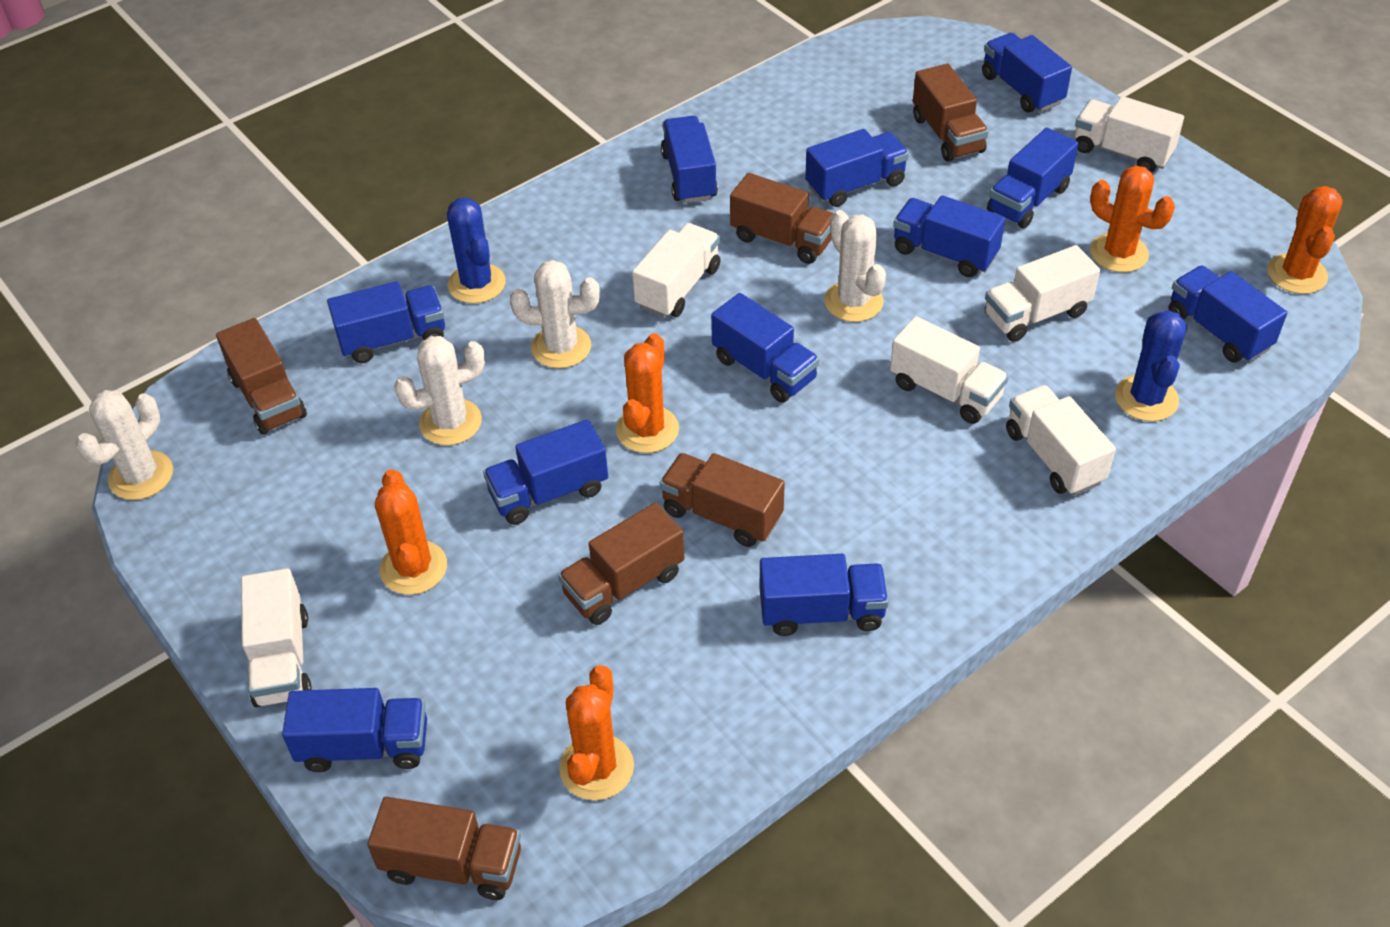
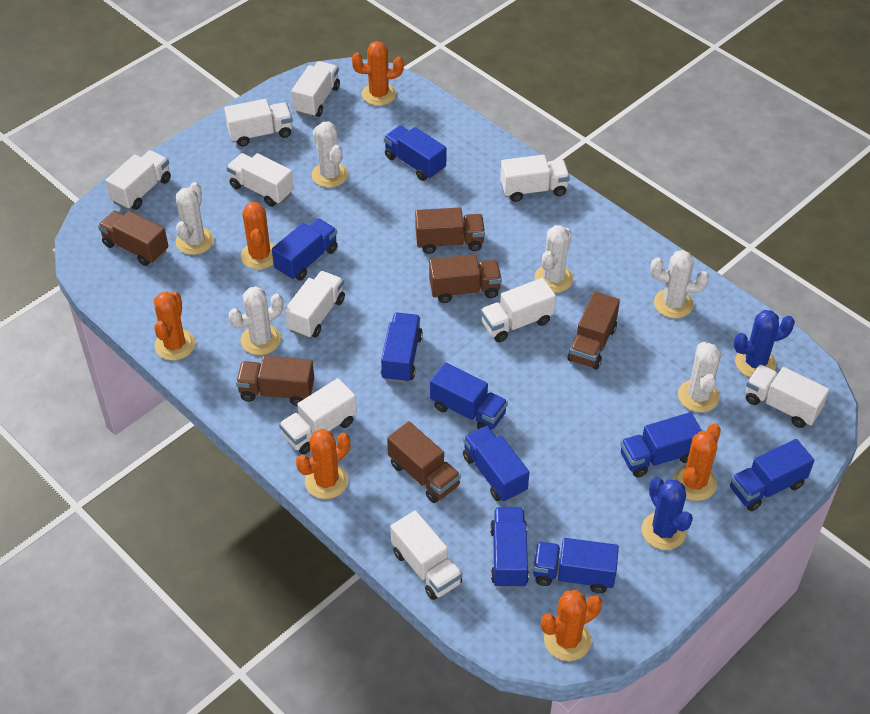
blue truck: [282,688,427,772] [327,281,445,363] [483,419,608,525] [661,116,718,203] [711,293,819,403] [760,554,889,636] [805,129,909,207] [893,195,1005,277] [982,33,1072,113] [987,128,1079,228] [1169,265,1287,363] = 11 -> [272,218,338,281] [381,312,423,383] [384,126,446,181] [430,362,508,429] [463,426,529,502] [490,507,529,588] [533,538,619,594] [620,412,702,477] [730,439,814,511] = 9
orange cactus: [375,469,447,595] [559,665,634,800] [616,333,679,453] [1090,165,1175,272] [1268,186,1343,294] = 5 -> [154,292,195,360] [241,202,275,269] [296,429,350,499] [352,41,404,106] [541,590,602,661] [673,424,721,501] = 6
white cactus: [76,390,173,500] [394,336,485,445] [510,260,600,368] [824,210,886,322] = 4 -> [176,182,214,255] [229,286,283,355] [312,121,348,188] [534,225,573,293] [650,250,709,318] [678,342,721,412] = 6
white truck: [241,568,312,707] [632,223,721,318] [890,316,1009,424] [985,245,1100,342] [1006,385,1116,496] [1075,96,1184,173] = 6 -> [105,150,171,210] [224,99,293,147] [227,153,294,207] [279,378,357,454] [285,271,345,338] [291,61,340,117] [390,511,463,600] [481,278,556,342] [500,155,570,202] [746,364,829,428] = 10

